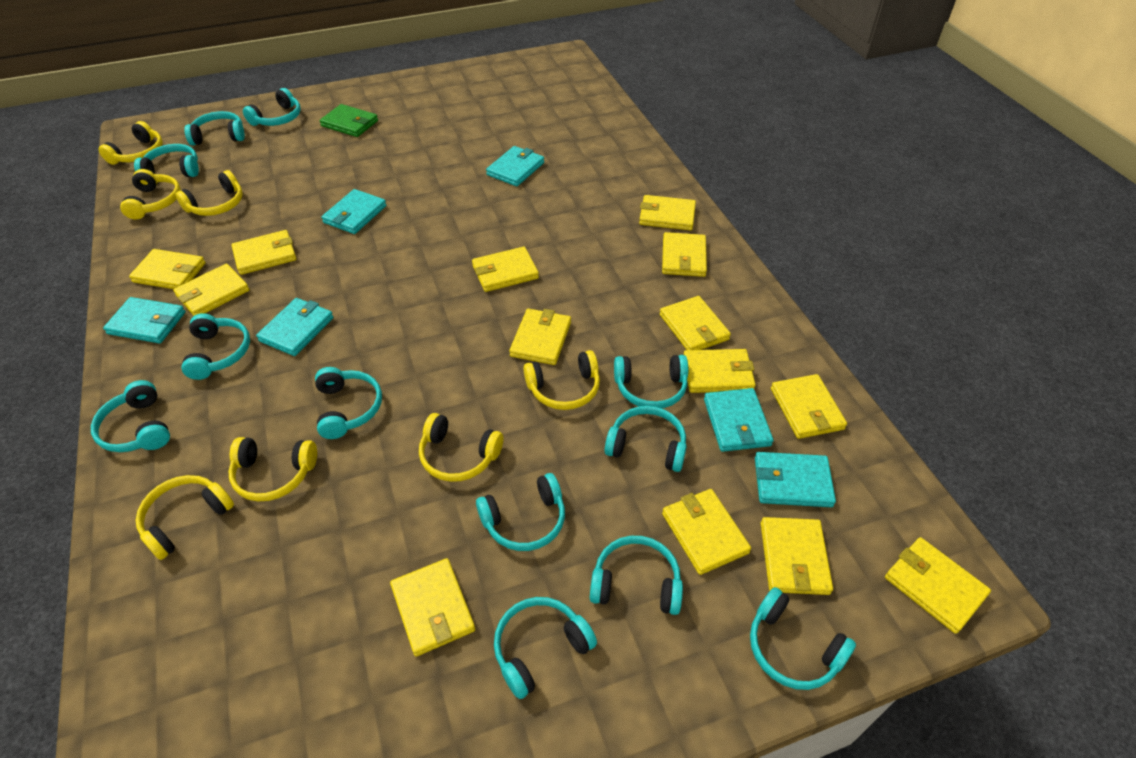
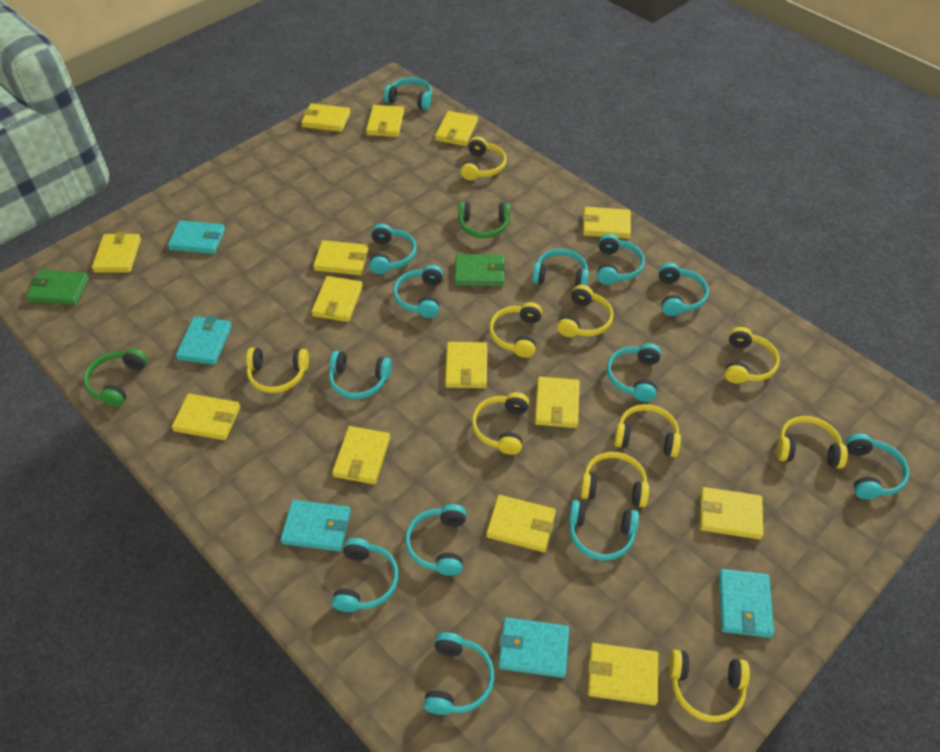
green headphones: none = 0 -> [83,348,148,407] [458,201,510,238] = 2
green wallet: [320,104,378,137] = 1 -> [26,270,89,305] [455,254,506,286] = 2
turquoise headphones: [91,380,170,452] [134,144,199,177] [181,313,250,380] [185,111,245,145] [243,88,301,126] [315,367,382,439] [476,473,565,551] [494,597,597,699] [590,536,683,615] [605,406,687,472] [614,355,688,409] [750,587,856,690] = 12 -> [329,351,392,399] [332,538,399,612] [369,224,417,274] [384,77,432,110] [393,265,443,318] [405,504,466,576] [423,632,494,715] [532,249,589,287] [569,500,639,561] [597,234,645,285] [607,343,661,402] [658,263,709,316] [846,433,909,499] = 13
turquoise wallet: [103,297,185,343] [256,298,334,356] [321,189,386,234] [486,146,544,186] [704,388,773,452] [755,452,836,507] = 6 -> [168,220,225,254] [176,316,232,365] [280,500,351,551] [498,617,569,678] [719,569,774,638] = 5
yellow headphones: [98,121,163,165] [120,169,181,219] [136,475,234,560] [175,170,243,216] [228,437,317,501] [419,413,503,482] [524,350,600,410] = 7 -> [246,348,309,393] [460,137,507,180] [472,392,529,455] [489,302,542,358] [557,285,613,337] [580,452,649,507] [614,404,681,457] [669,650,750,722] [725,327,780,384] [777,416,848,469] = 10

